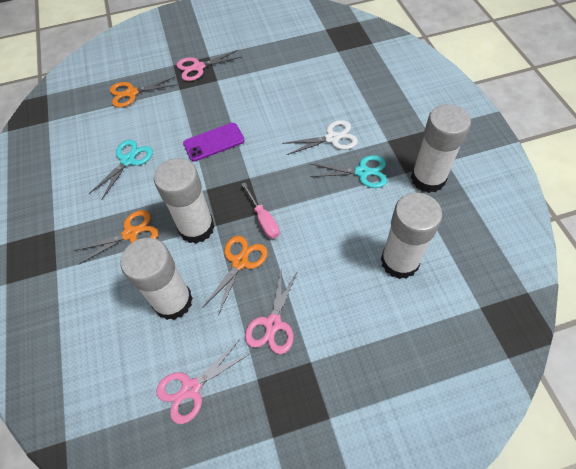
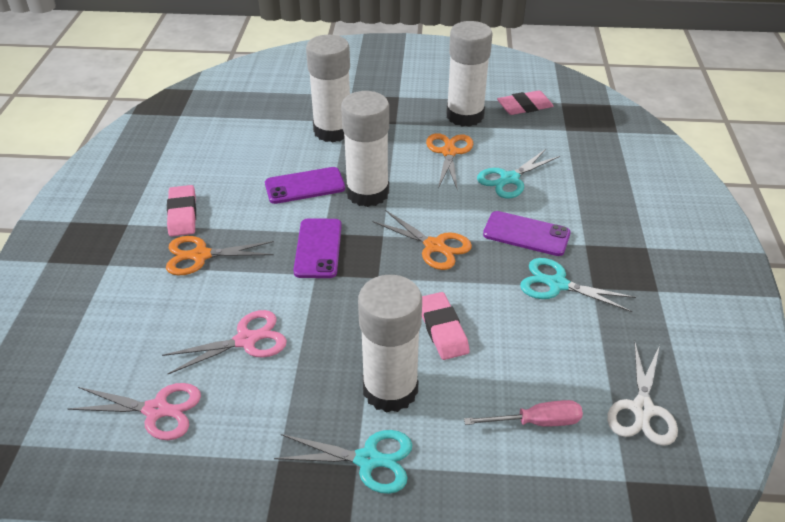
pink eraser: none = 0 -> [167,185,196,237] [422,292,470,360] [497,90,554,115] = 3
pink scissors: [156,339,251,424] [176,50,242,81] [245,271,298,354] = 3 -> [68,383,201,440] [162,310,287,374] = 2
purple phone: [183,123,245,162] = 1 -> [265,167,345,204] [293,218,342,278] [483,211,571,256] = 3
turquoise scissors: [89,140,153,200] [310,155,387,188] = 2 -> [274,430,412,494] [477,149,560,198] [520,258,636,312] = 3

